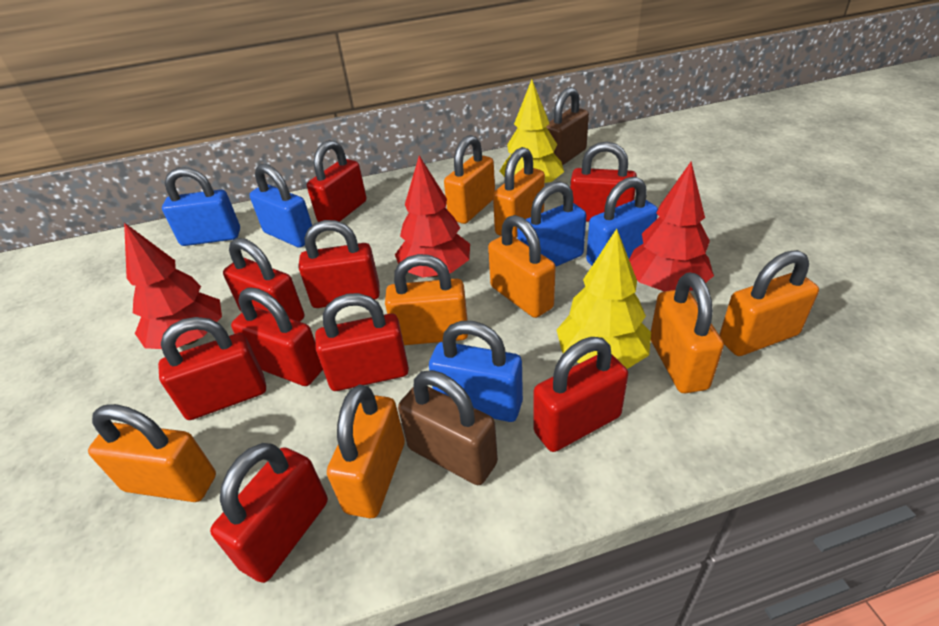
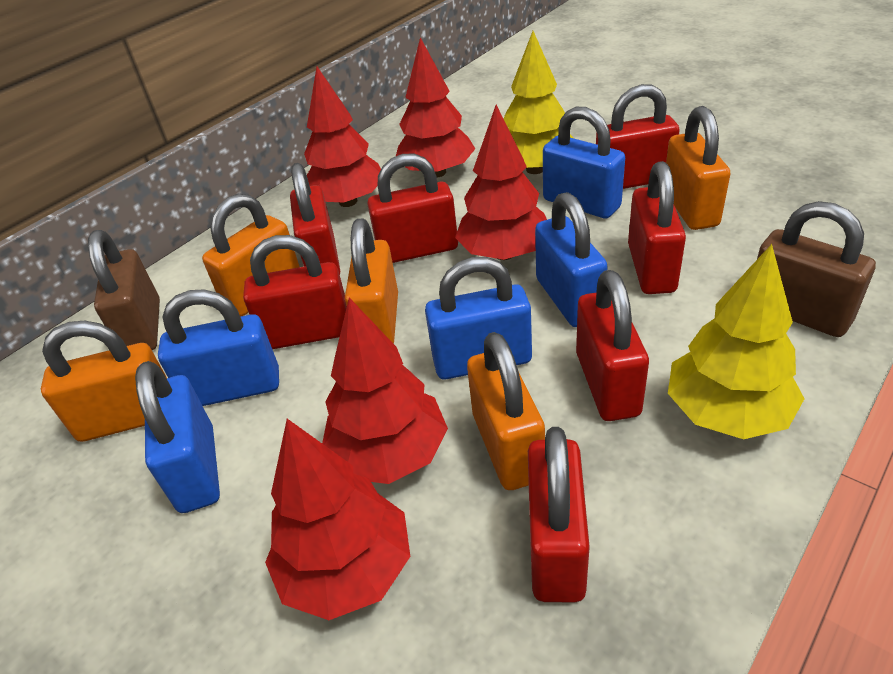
orange padlock: [88,404,216,502] [327,384,405,518] [385,254,468,345] [444,135,495,224] [488,215,556,318] [493,147,545,238] [651,273,724,393] [719,250,819,356] = 8 -> [41,321,167,442] [202,194,300,317] [345,218,398,344] [467,332,545,490] [666,106,730,230] = 5
red padlock: [158,317,266,420] [210,443,328,583] [223,238,304,322] [231,288,323,386] [298,220,380,308] [307,140,367,222] [315,293,409,391] [533,337,628,452] [570,142,637,222] = 9 -> [243,235,347,349] [290,163,340,274] [367,154,458,263] [528,427,590,602] [576,270,649,421] [596,84,680,189] [628,161,686,294] = 7
red tree: [124,223,222,349] [395,156,470,277] [629,162,714,291] = 3 -> [265,419,410,620] [304,67,381,207] [322,298,448,484] [396,37,475,177] [455,105,547,260] = 5

